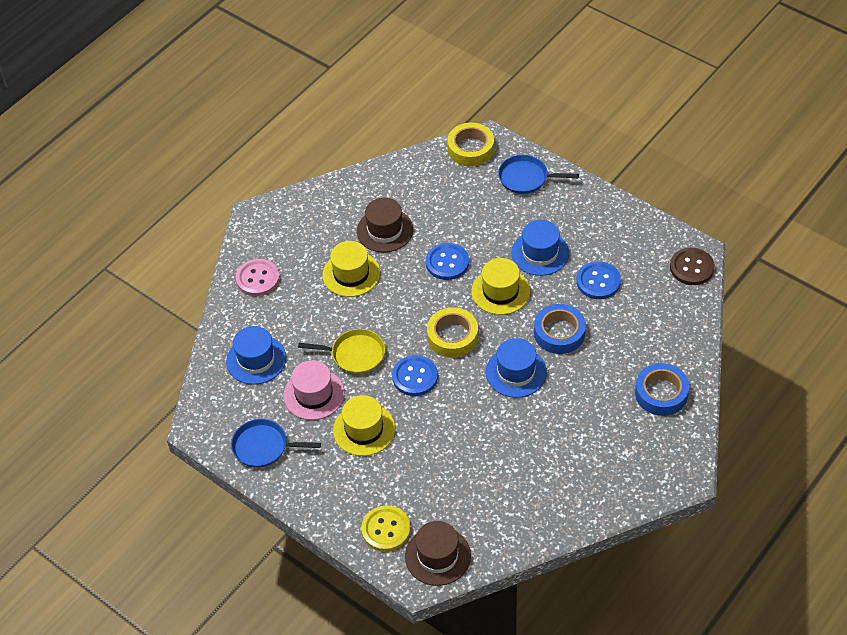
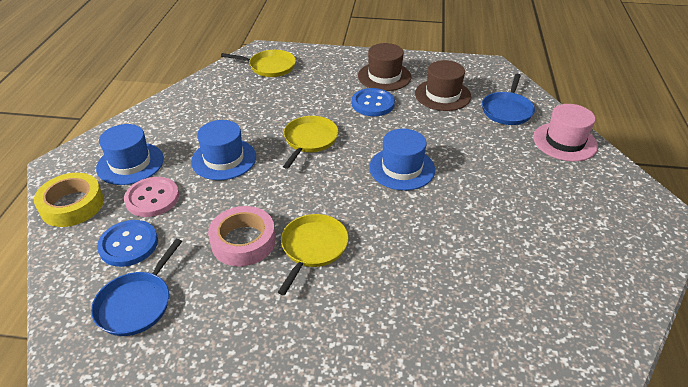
blue button: [392,355,438,396] [426,243,469,280] [576,261,621,299] = 3 -> [97,220,158,267] [352,88,395,116] = 2
blue tape: [534,304,586,354] [635,363,689,416] = 2 -> none = 0
brown button: [670,248,715,285] = 1 -> none = 0
pink tape: none = 0 -> [208,206,276,266] = 1
yellow button: [361,506,411,552] = 1 -> none = 0
yellow hat: [322,241,380,297] [333,395,395,456] [471,258,530,315] = 3 -> none = 0
yellow pan: [298,329,385,374] = 1 -> [221,50,296,77] [278,214,349,295] [283,116,338,169] = 3
yellow tape: [427,307,478,358] [447,123,494,166] = 2 -> [34,173,104,227] = 1

